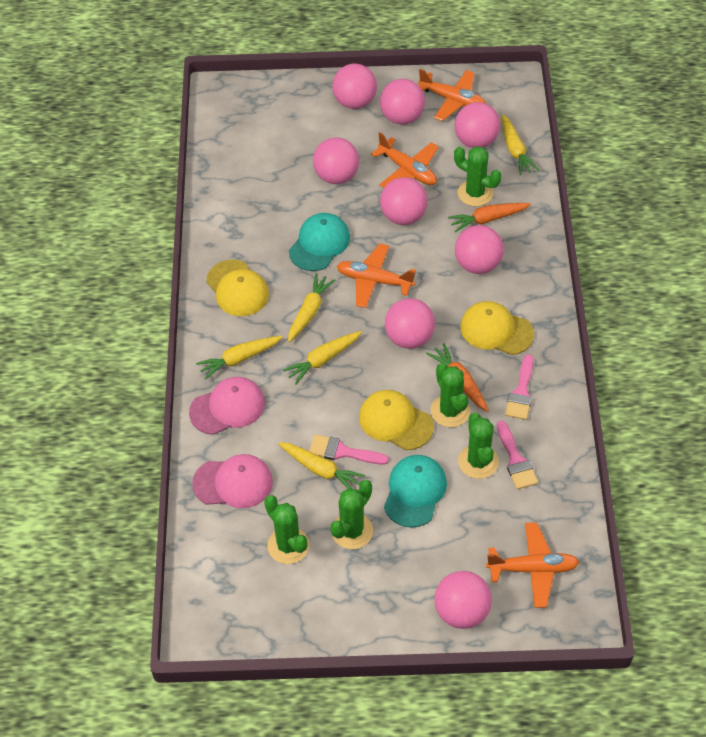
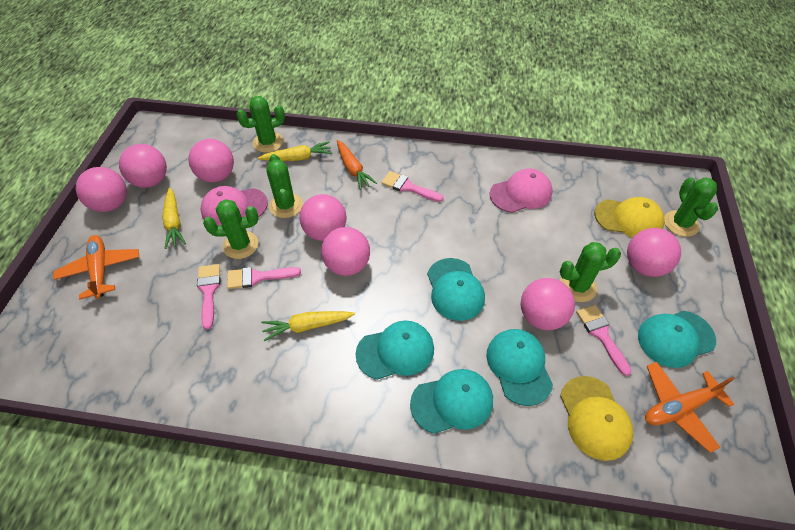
orange carrot: [426,343,489,412] [448,203,531,232] = 2 -> [337,140,377,190] = 1
orange plane: [337,243,416,308] [371,132,439,188] [418,69,486,121] [486,522,579,608] = 4 -> [53,235,139,299] [645,362,735,453] = 2
pink ball: [313,137,359,184] [332,64,377,109] [380,79,425,125] [380,177,428,225] [385,298,435,349] [435,571,492,629] [455,102,500,148] [455,225,504,274] = 8 -> [76,167,127,212] [119,144,167,188] [188,139,234,182] [299,194,347,241] [321,227,370,276] [521,278,575,330] [627,228,681,277] = 7
pink brush: [309,434,389,465] [497,420,538,489] [505,354,534,420] = 3 -> [197,264,220,330] [227,267,301,289] [381,171,444,202] [576,305,631,376] = 4
turquoise cap: [289,213,350,271] [384,455,447,528] = 2 -> [356,321,434,380] [410,369,493,434] [427,258,485,321] [486,329,553,406] [638,311,716,368] = 5
yellow cap: [206,260,269,316] [359,390,434,450] [460,301,534,355] = 3 -> [560,376,634,461] [594,197,665,238] = 2
yellow carrot: [196,336,283,380] [278,442,365,488] [283,331,362,385] [288,273,335,342] [502,115,539,175] = 5 -> [163,187,186,249] [258,141,332,161] [261,311,355,342] = 3

